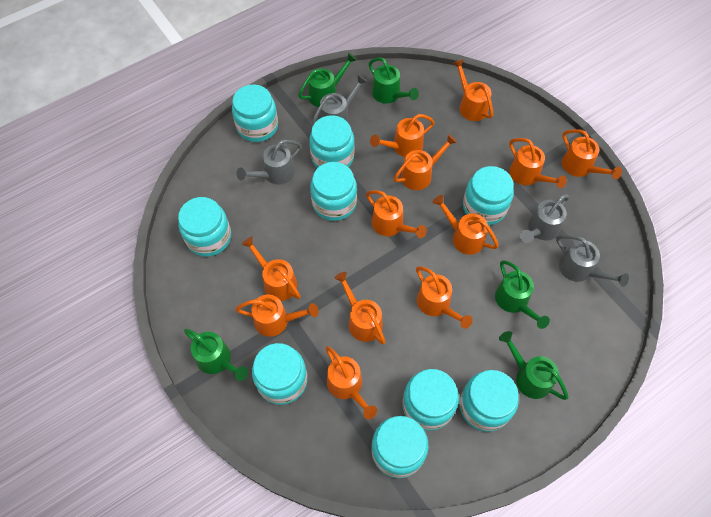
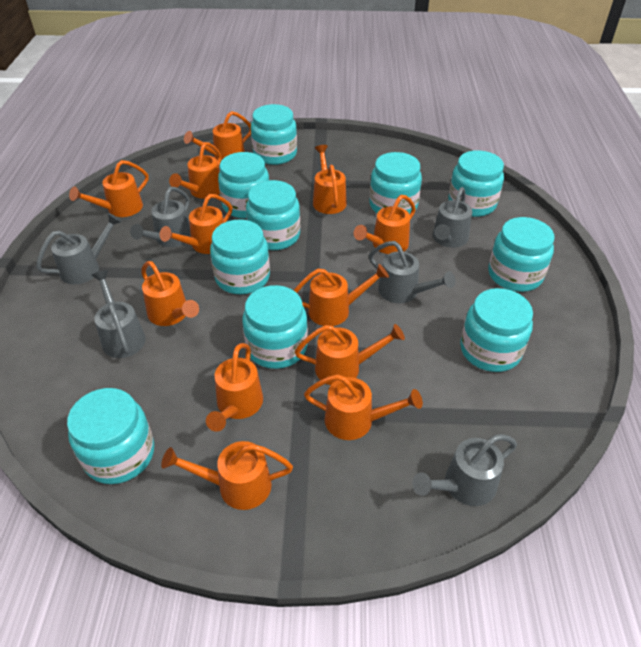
green watering can: [184,328,248,381] [298,53,357,107] [369,57,419,104] [495,260,550,329] [499,331,568,400] = 5 -> none = 0
grey watering can: [236,140,301,185] [312,75,367,125] [520,194,569,243] [556,235,629,287] = 4 -> [36,213,122,284] [91,270,146,358] [130,187,191,247] [369,241,456,303] [412,434,517,506] [433,187,472,248] = 6
turquoise jar: [178,197,231,257] [232,84,278,142] [252,343,307,405] [309,115,354,168] [310,162,357,221] [371,416,428,478] [402,369,459,431] [459,370,519,432] [463,166,514,225] = 9 -> [67,388,154,484] [210,219,270,294] [218,152,269,218] [242,285,308,369] [246,180,300,250] [251,104,297,165] [370,152,422,214] [448,150,504,217] [460,288,533,372] [488,217,554,292] = 10

